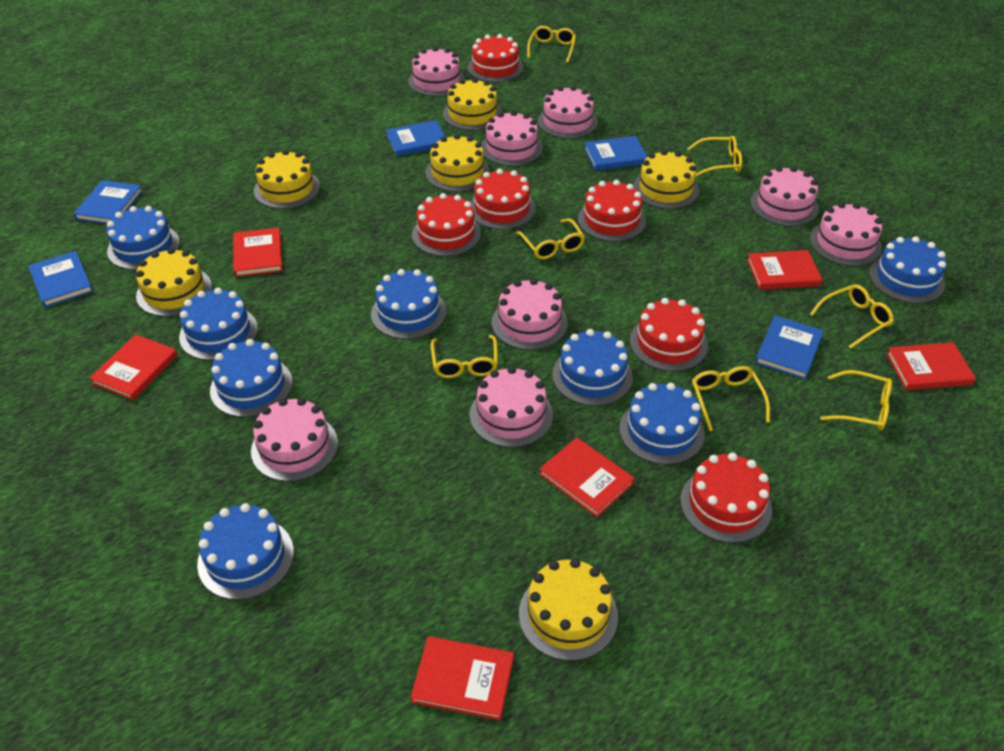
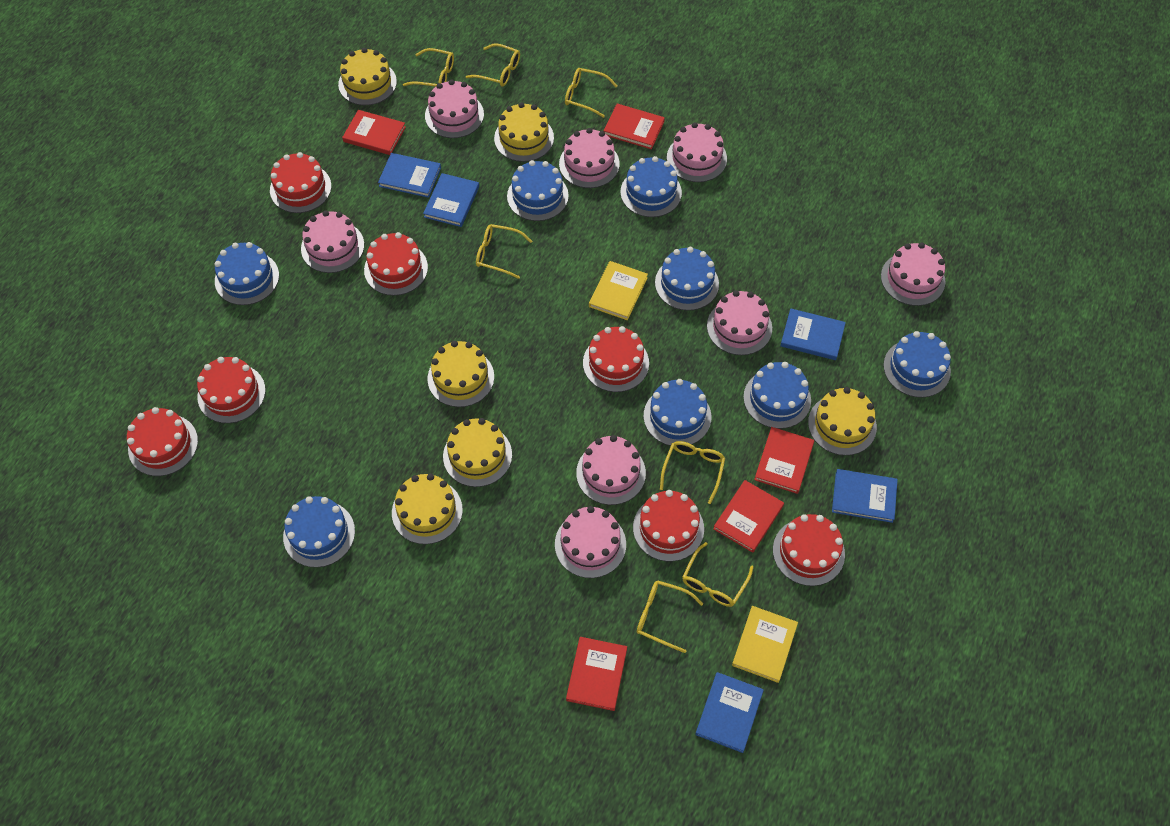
red book: [89,334,178,400] [233,228,283,277] [411,636,514,720] [539,437,635,518] [747,250,823,290] [886,342,976,390] = 6 -> [342,110,406,155] [566,637,627,711] [604,104,665,149] [713,480,784,553] [754,427,814,494] = 5
red cake: [412,193,481,256] [468,34,523,82] [470,169,536,230] [578,180,646,241] [630,298,708,371] [680,453,772,543] = 6 -> [127,407,198,476] [197,357,266,423] [270,152,331,213] [364,232,428,296] [583,326,649,392] [633,490,704,562] [773,514,845,586] = 7
yellow book: none = 0 -> [589,261,648,320] [732,606,798,683] = 2

